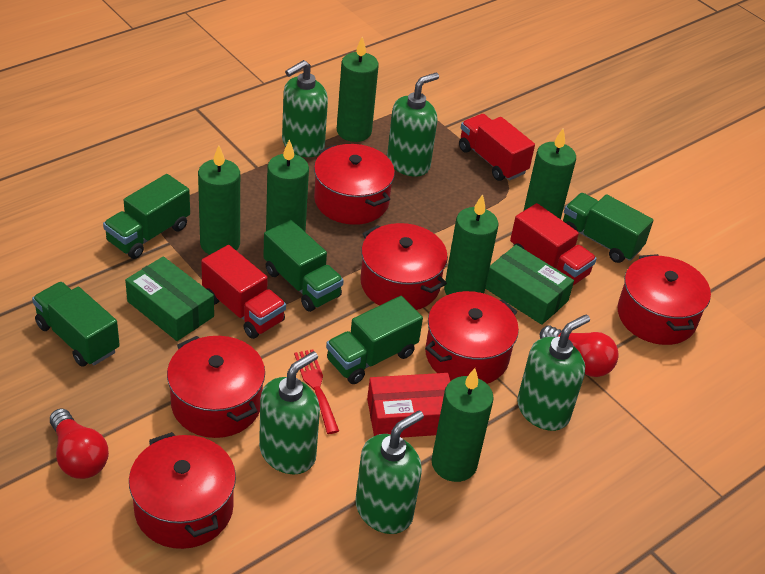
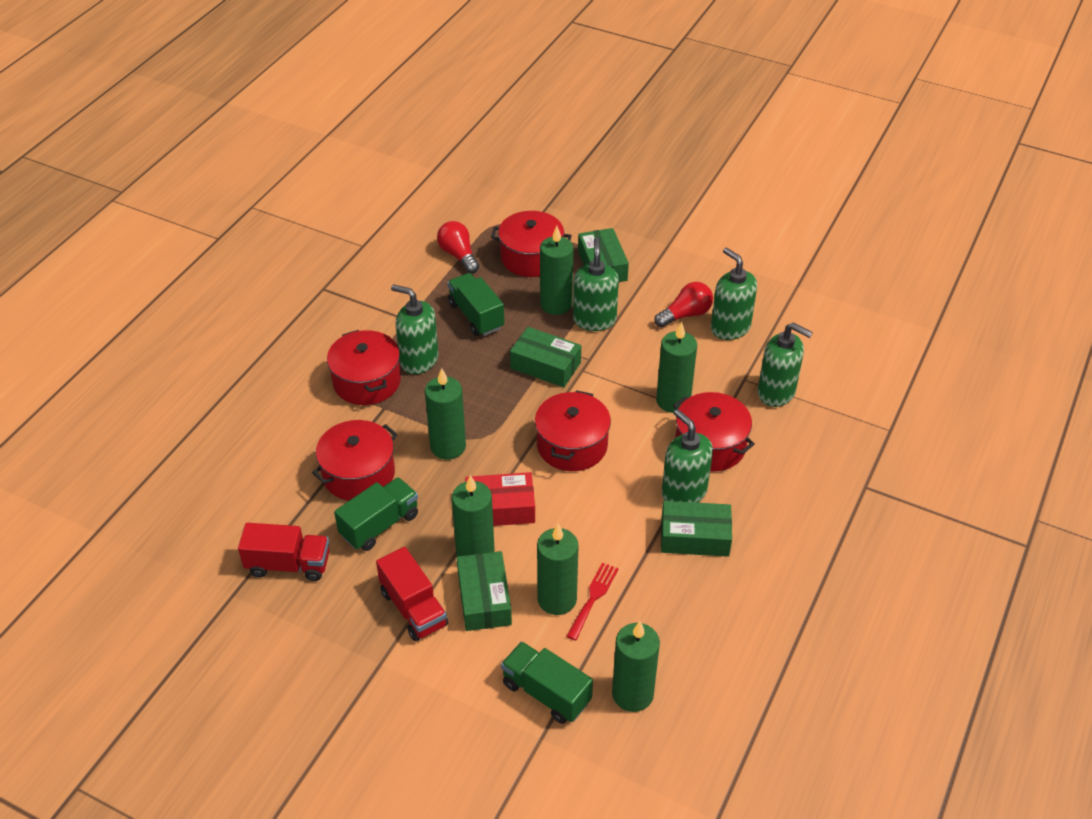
green box: [125,256,214,341] [485,245,574,325] = 2 -> [457,551,512,631] [510,327,581,388] [578,228,629,282] [661,501,732,557] = 4
green truck: [32,282,120,367] [103,174,190,259] [263,220,344,312] [326,296,423,384] [563,193,653,263] = 5 -> [334,477,418,551] [448,273,504,336] [501,641,593,724] = 3
red pot: [129,432,236,549] [167,336,265,438] [314,144,395,225] [361,223,448,310] [425,291,519,384] [618,254,711,345] = 6 -> [312,420,398,501] [327,330,401,405] [491,211,572,277] [535,390,611,471] [673,392,755,472] = 5
red truck: [201,245,286,339] [459,114,535,181] [510,203,597,285] = 3 -> [238,523,330,581] [376,547,448,641] = 2

